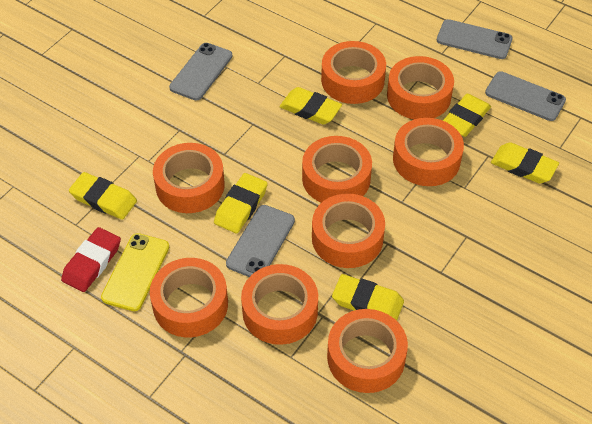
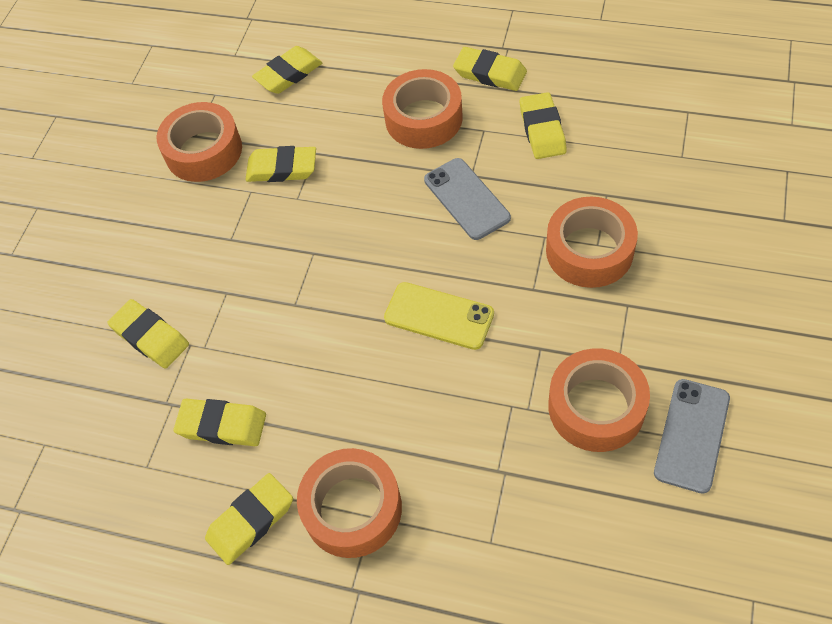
grey phone: [169,43,233,100] [226,205,295,277] [437,19,513,59] [485,71,566,121] = 4 -> [424,158,511,240] [654,379,730,494] = 2
orange tape: [150,258,228,337] [153,143,225,213] [241,264,318,345] [302,136,372,203] [312,194,385,268] [321,41,386,104] [327,309,408,393] [387,56,454,119] [393,118,464,186] = 9 -> [157,102,242,182] [297,448,402,558] [382,69,463,149] [546,197,638,288] [548,348,650,452] = 5
red eraser: [61,227,121,292] = 1 -> none = 0
yellow eraser: [69,172,137,220] [214,173,268,233] [279,87,342,125] [332,274,404,321] [443,94,491,137] [491,142,559,184] = 6 -> [107,299,189,368] [173,399,266,446] [205,473,293,565] [245,146,316,182] [252,46,322,94] [453,47,527,91] [520,92,567,159] = 7

